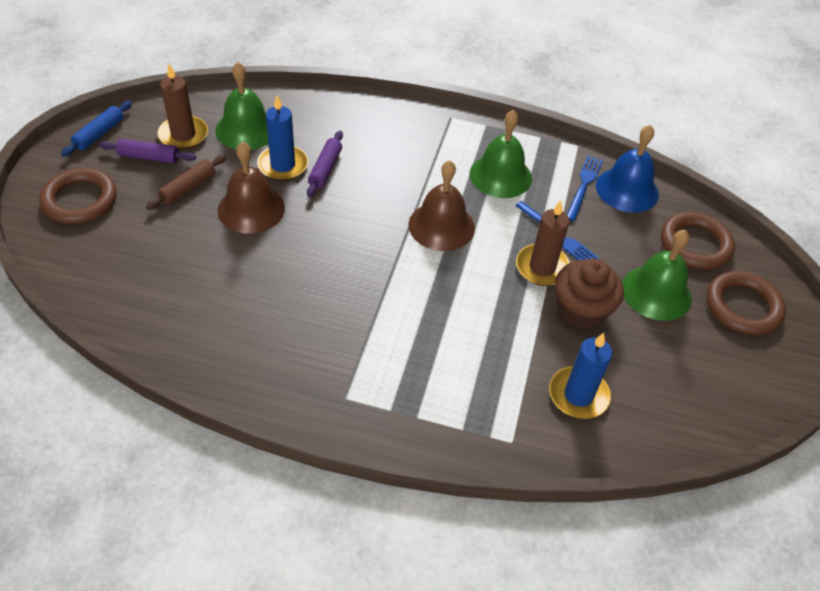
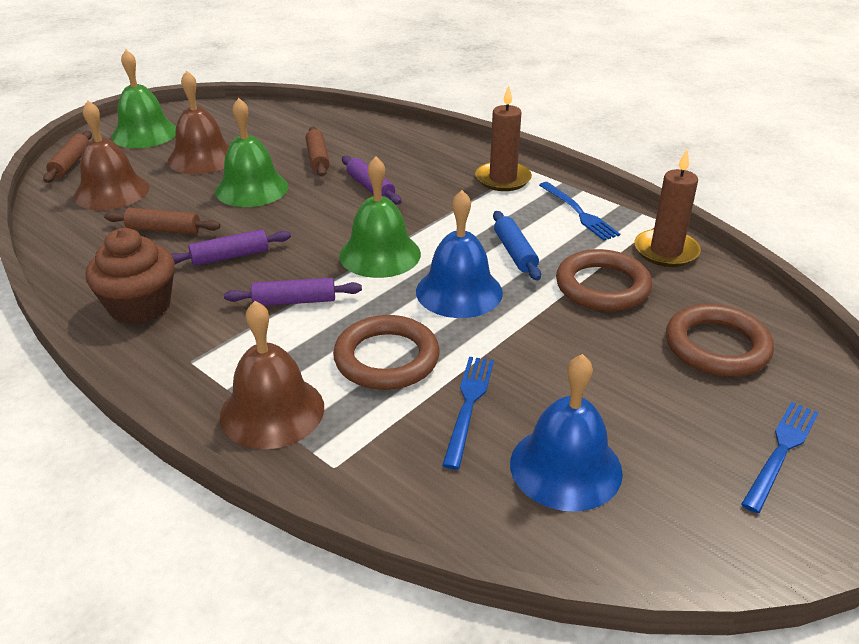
blue bell: [596,125,659,213] = 1 -> [416,190,503,318] [510,354,623,512] = 2
blue candle: [257,95,308,180] [549,333,612,419] = 2 -> none = 0
blue fork: [515,201,600,261] [567,155,603,221] = 2 -> [442,357,494,469] [539,182,620,241] [741,402,819,513] = 3
brown bell: [217,142,285,234] [408,160,475,251] = 2 -> [74,101,150,210] [168,71,229,174] [220,301,324,449] = 3
brown rolling pin: [146,155,226,210] = 1 -> [43,131,92,183] [104,208,220,234] [306,126,330,177] = 3
purple rolling pin: [99,139,196,163] [307,131,343,197] = 2 -> [171,229,291,266] [224,278,362,306] [342,156,401,205] = 3

